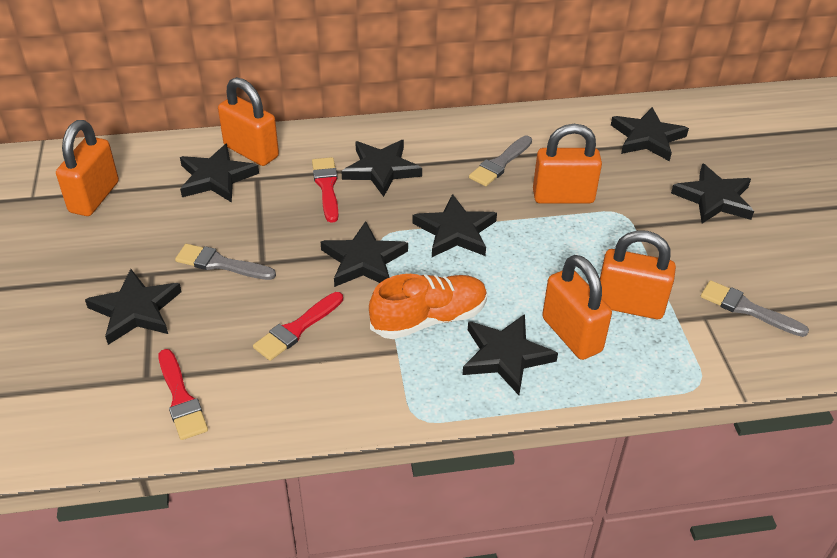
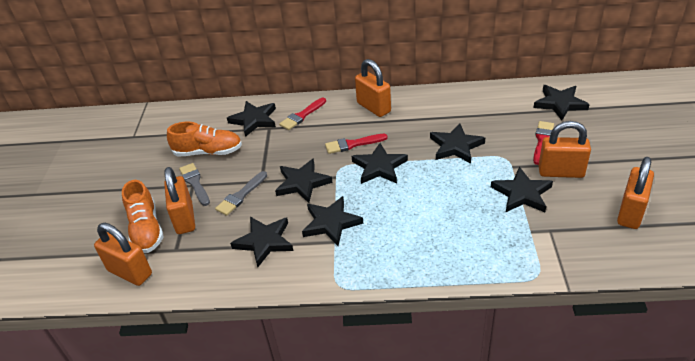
grey brush: [175,244,276,280] [469,136,532,186] [701,280,809,337] = 3 -> [179,163,210,206] [215,171,267,216] = 2
orange shoe: [369,274,487,339] = 1 -> [122,180,164,253] [167,122,242,156] = 2

